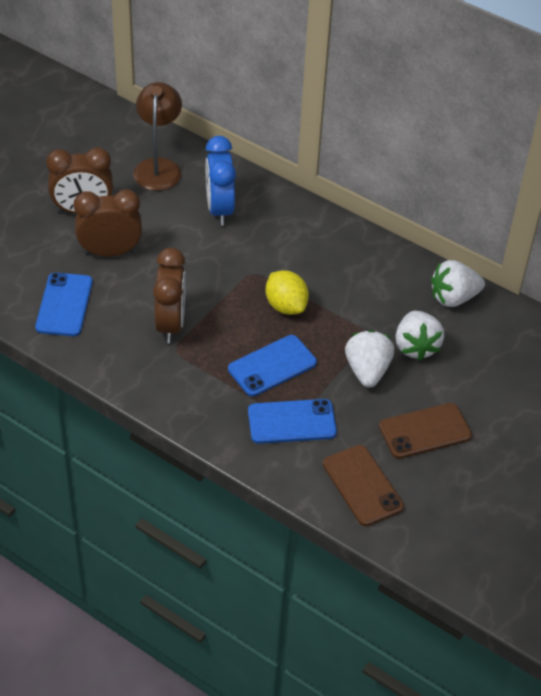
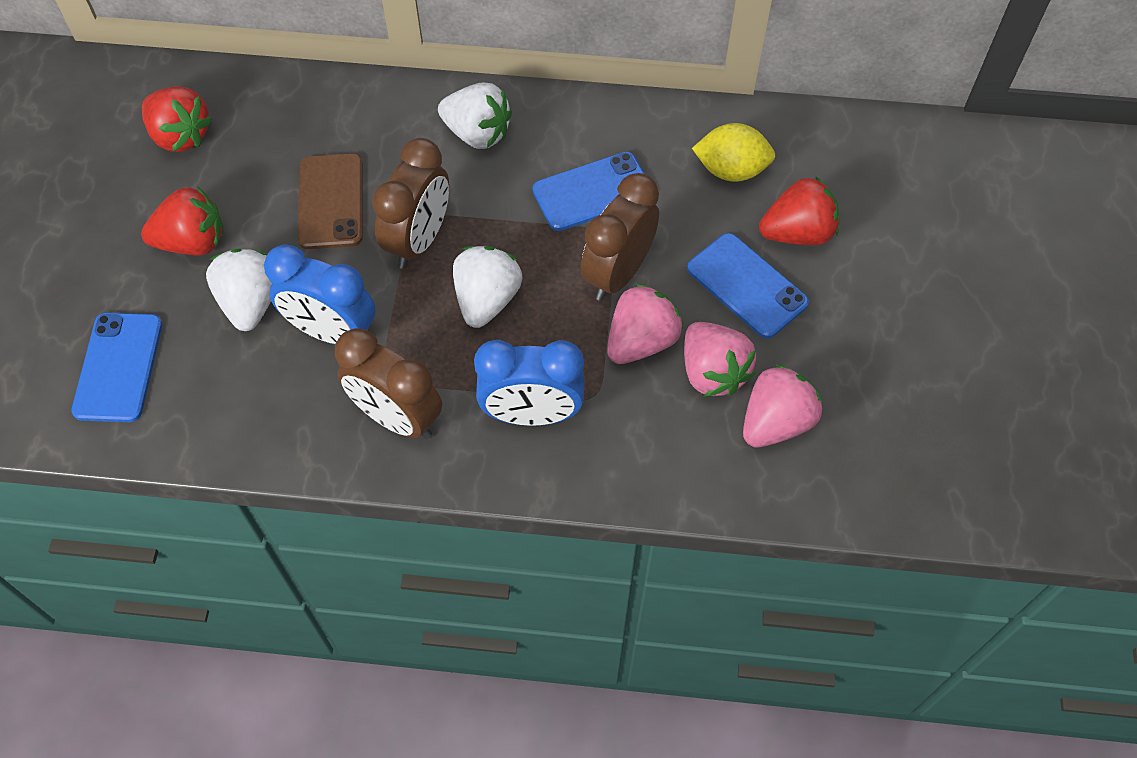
blue clock: [206,136,236,226] = 1 -> [264,244,376,344] [474,340,584,426] = 2
brown lamp: [133,82,182,191] = 1 -> none = 0
brown phone: [323,445,404,526] [379,403,472,459] = 2 -> [298,153,363,249] = 1
pink strawberry: none = 0 -> [607,283,683,364] [684,322,756,396] [743,364,822,447] = 3
red strawberry: none = 0 -> [141,186,224,256] [142,86,212,152] [759,176,839,245] = 3

